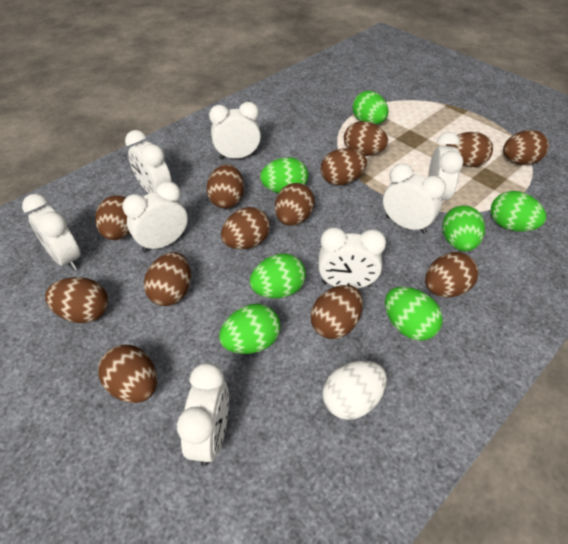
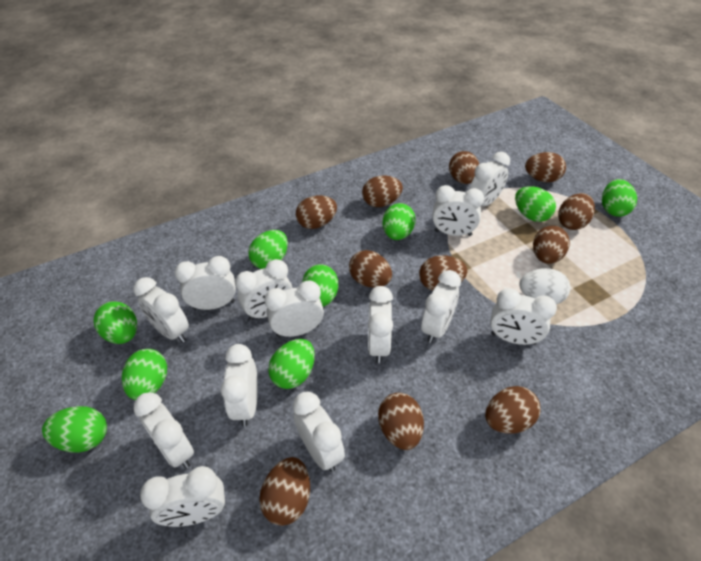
brown egg: [45,277,108,323] [95,195,130,240] [98,345,157,403] [144,252,191,306] [206,164,244,208] [221,207,270,250] [275,183,315,226] [310,285,363,339] [321,148,367,186] [344,121,388,156] [425,252,479,297] [446,132,493,167] [503,130,549,165] = 13 -> [259,457,310,526] [296,196,337,229] [349,250,392,288] [362,175,403,207] [378,393,424,450] [419,255,467,291] [449,151,479,184] [485,386,541,434] [525,152,566,182] [533,225,570,264] [558,193,595,230] = 11
green egg: [219,304,280,354] [250,254,306,299] [260,157,308,193] [353,91,389,125] [385,287,443,341] [442,205,485,251] [491,191,546,232] = 7 -> [42,406,107,453] [93,301,137,344] [122,349,167,400] [248,230,288,269] [268,339,315,389] [302,264,338,307] [383,203,416,240] [515,186,556,222] [602,179,637,217] = 9
white clock: [22,194,81,271] [122,181,188,253] [125,130,172,193] [177,363,229,466] [209,102,261,159] [318,227,386,289] [383,164,446,234] [428,132,463,200] = 8 -> [134,277,189,343] [134,392,194,469] [140,466,225,527] [175,256,236,310] [221,344,258,426] [235,259,292,320] [264,280,324,337] [293,392,345,472] [368,286,393,363] [421,270,461,343] [432,185,484,236] [469,152,510,206] [490,288,557,345] = 13

